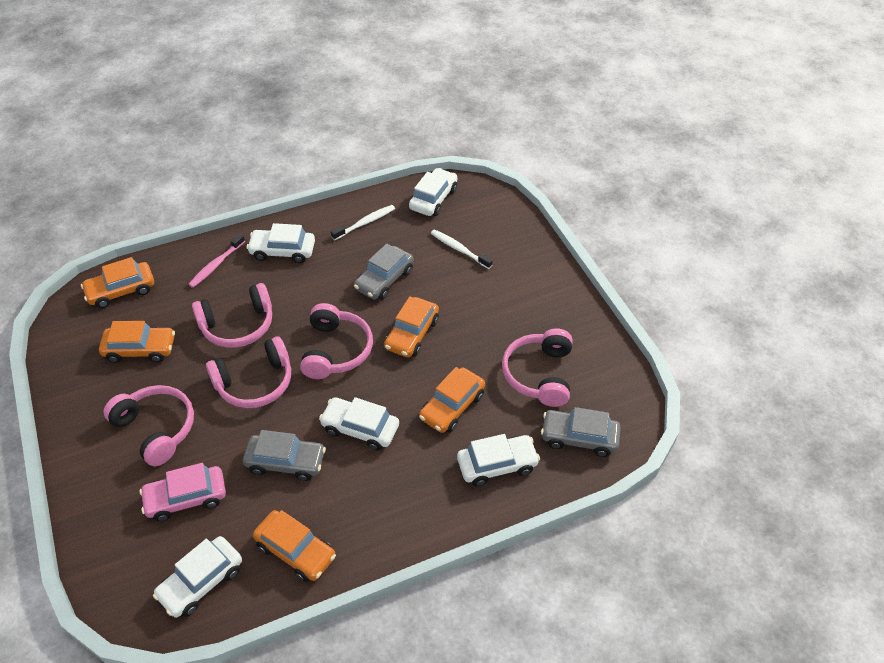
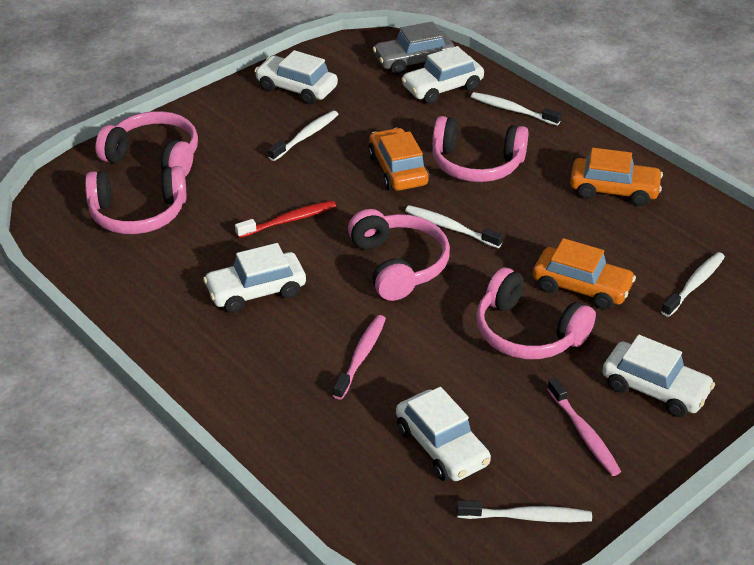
grey car: [243,430,326,481] [354,243,414,300] [541,407,621,457] = 3 -> [373,22,455,75] = 1
orange car: [81,257,154,308] [99,321,175,363] [253,510,336,582] [384,296,439,358] [419,367,485,433] = 5 -> [368,128,429,191] [533,238,636,310] [570,148,663,206] = 3
pink car: [140,463,226,522] = 1 -> none = 0
pink toothbrush: [188,234,245,288] = 1 -> [333,315,386,400] [547,377,621,476] = 2
red toothbrush: none = 0 -> [235,200,336,238] = 1
white toothbrush: [331,205,395,240] [431,229,493,269] = 2 -> [268,110,339,161] [405,205,503,248] [456,500,592,522] [471,92,561,126] [661,252,725,317] = 5

